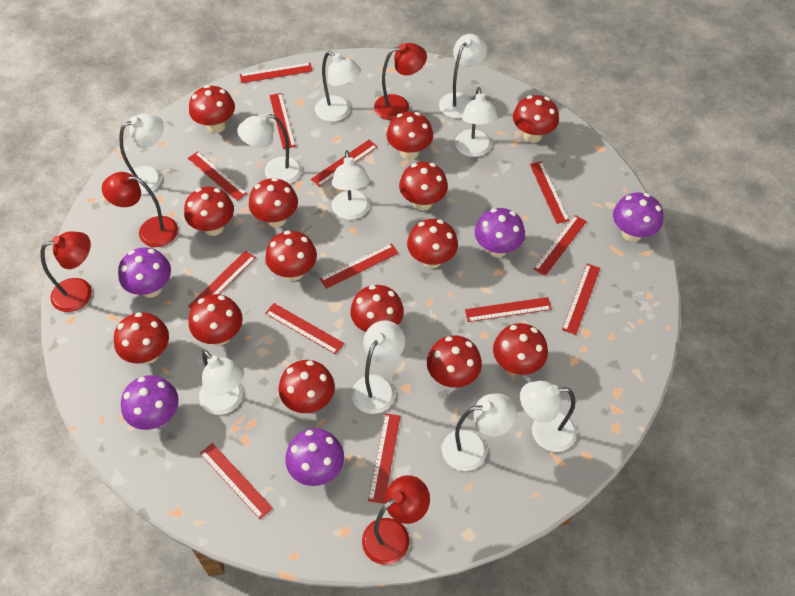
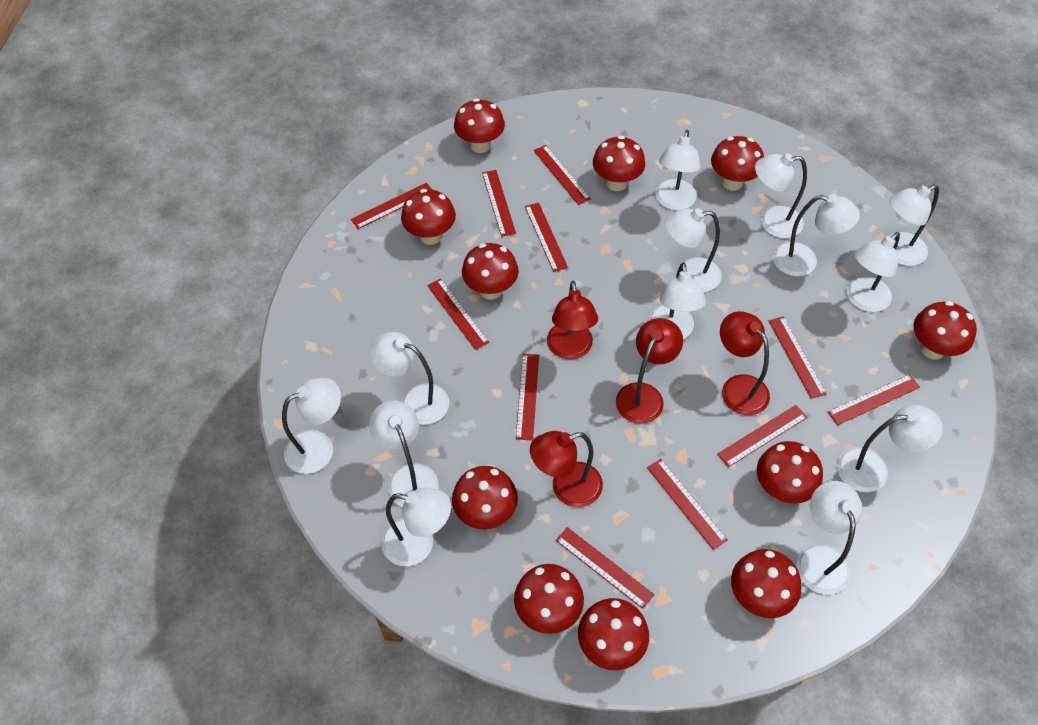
purple mushroom: [118,247,171,298] [121,375,179,430] [285,428,344,486] [475,208,525,258] [613,193,664,242] = 5 -> none = 0
red mushroom: [114,312,169,364] [184,187,234,236] [189,85,235,133] [189,294,243,345] [249,178,298,228] [265,230,317,281] [279,360,335,413] [350,285,404,332] [387,112,433,160] [399,162,448,211] [407,219,458,269] [427,335,482,388] [493,323,548,375] [513,95,559,143] = 14 -> [401,189,456,245] [452,466,518,530] [454,98,505,153] [462,243,519,300] [514,564,584,634] [578,598,649,670] [593,136,645,191] [711,136,764,191] [731,549,802,618] [757,441,823,504] [913,301,977,359] = 11
red ruler: [188,151,247,201] [188,250,256,308] [200,443,273,519] [240,63,313,83] [265,303,344,354] [269,93,296,149] [311,140,378,187] [319,243,399,289] [368,413,401,504] [465,297,552,322] [530,161,570,224] [533,215,587,276] [562,264,600,335] = 13 -> [351,183,432,229] [427,278,489,350] [482,170,516,237] [516,354,539,440] [525,203,568,272] [534,145,591,205] [556,527,654,609] [647,459,728,550] [717,405,807,467] [769,316,827,399] [828,374,920,425] = 11
white lamp: [119,113,164,195] [199,350,244,415] [237,114,302,184] [315,51,361,122] [332,150,370,220] [351,320,405,414] [439,34,487,118] [442,393,517,471] [455,87,498,157] [520,381,577,452] = 10 -> [282,378,341,474] [369,332,449,425] [369,401,438,507] [381,488,451,566] [649,262,706,339] [655,130,701,210] [665,208,721,292] [755,153,807,238] [773,195,860,276] [796,481,862,594] [837,405,942,492] [846,232,900,312] [889,185,939,266] = 13

